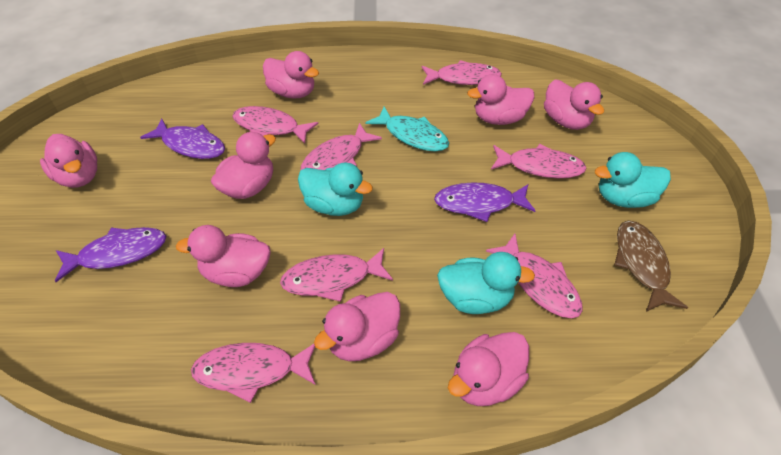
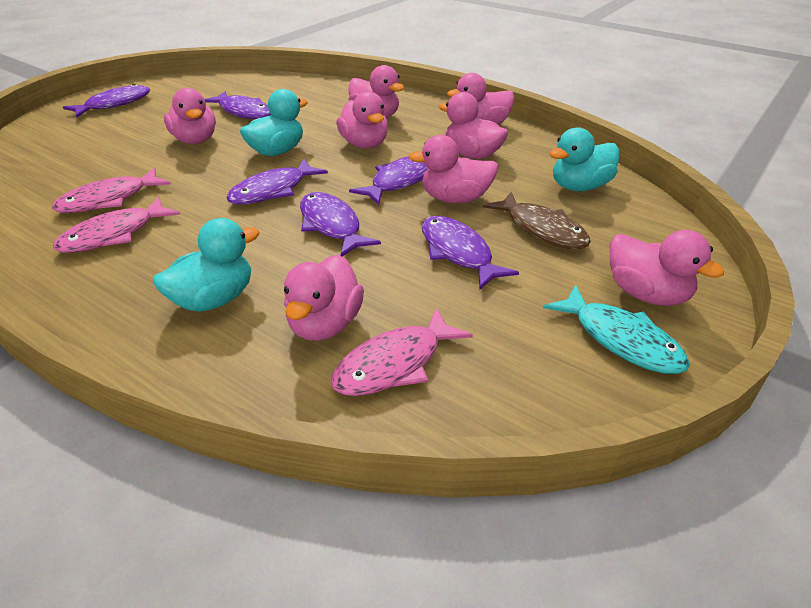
pink fish: [191,343,316,403] [232,106,319,144] [280,248,393,302] [300,123,382,171] [422,60,502,85] [486,234,583,318] [491,144,586,178] = 7 -> [52,168,171,213] [53,197,180,253] [331,308,473,396] = 3
purple fish: [55,227,166,282] [140,118,225,159] [434,183,536,222] = 3 -> [63,84,150,117] [204,91,271,119] [226,159,328,205] [300,192,381,256] [349,156,428,205] [422,216,519,290] = 6

